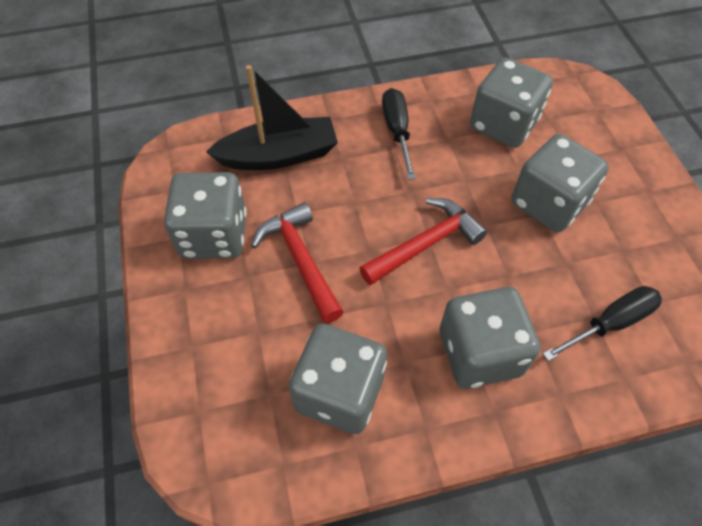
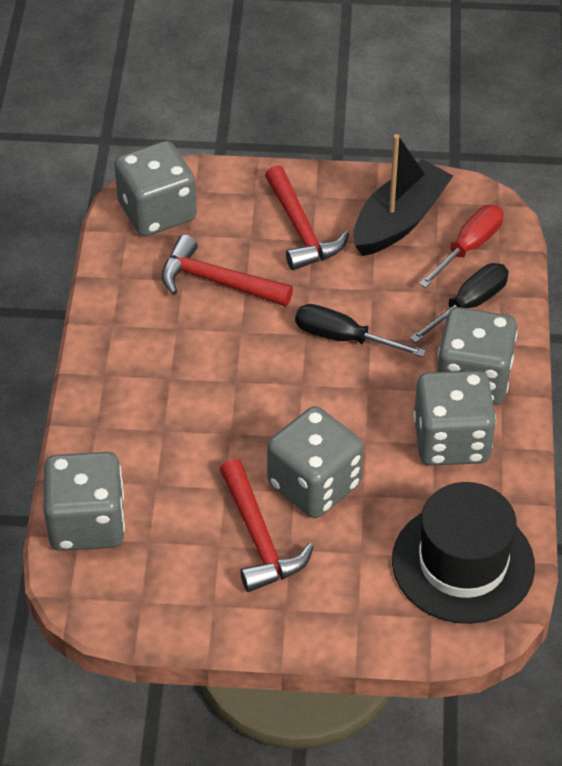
black hat: none = 0 -> [392,482,535,624] = 1
red hammer: [251,202,344,323] [359,198,487,285] = 2 -> [162,235,293,307] [220,459,314,592] [265,165,349,270] = 3
red screwdriver: none = 0 -> [419,205,503,288] = 1

